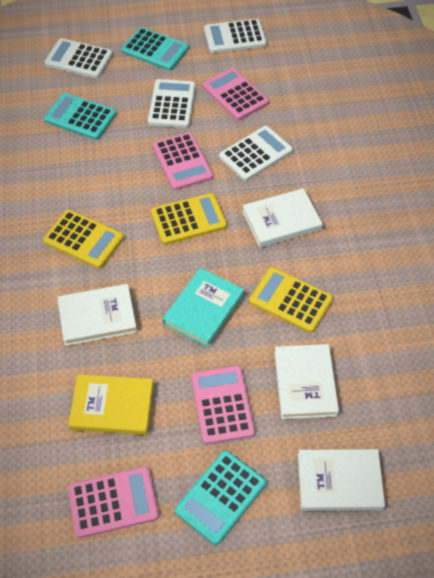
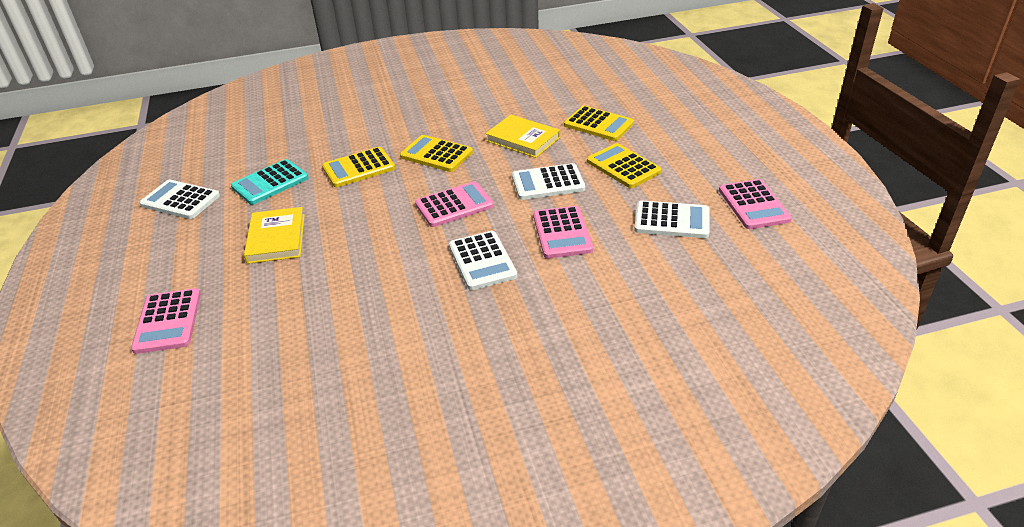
turquoise book: [162,268,244,347] = 1 -> none = 0
turquoise calculator: [44,93,116,140] [121,27,189,71] [175,450,266,545] = 3 -> [231,159,308,205] = 1
white book: [57,284,137,346] [242,188,323,248] [274,344,339,419] [298,449,385,511] = 4 -> none = 0
yellow book: [68,374,153,435] = 1 -> [244,207,305,264] [485,115,560,158] = 2
yellow calculator: [43,210,123,269] [151,193,227,245] [249,267,333,333] = 3 -> [322,147,395,187] [400,135,473,172] [564,106,634,141] [587,143,662,188] = 4

